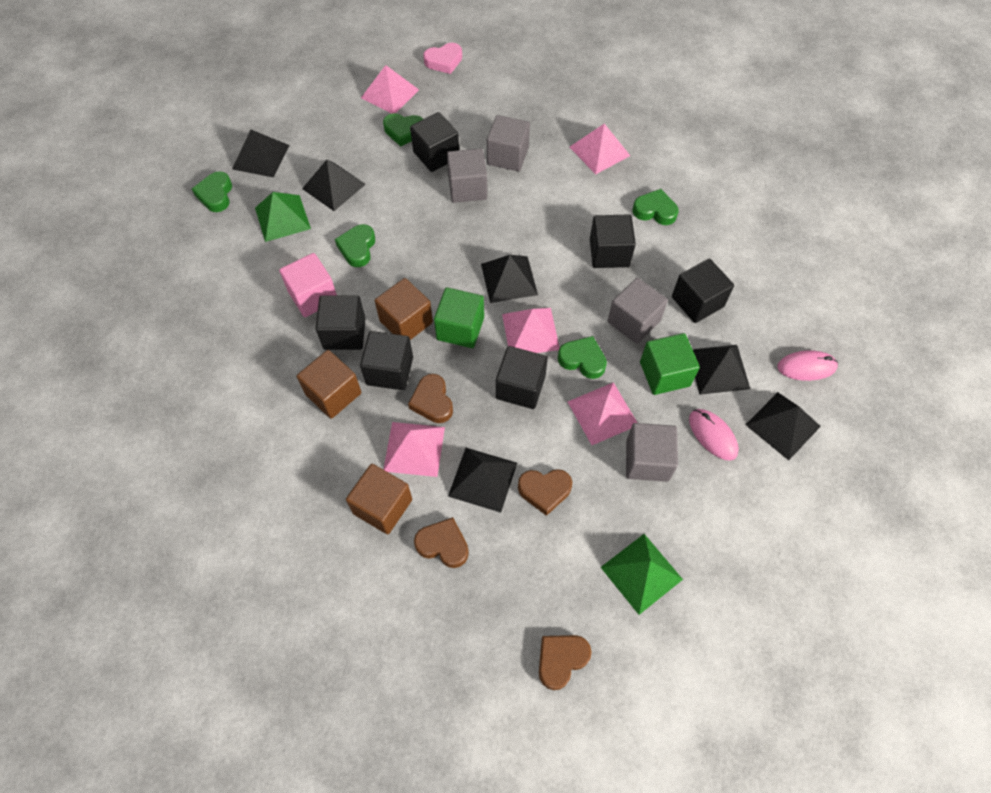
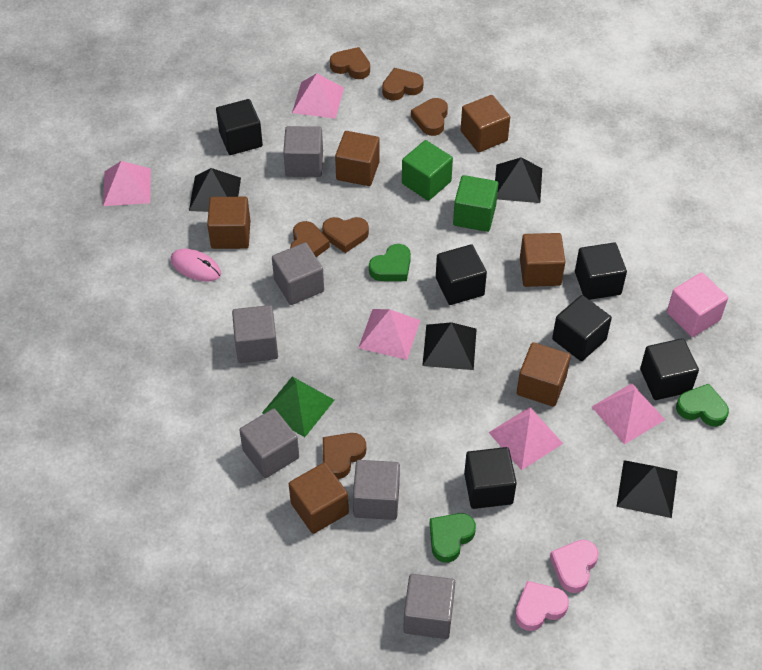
black pyramid: [232,130,290,178] [302,160,366,211] [448,448,517,513] [481,255,538,303] [693,345,750,395] [746,392,821,460] = 6 -> [189,168,241,212] [422,322,477,370] [495,157,542,203] [616,460,678,518] = 4
brown cube: [297,350,361,419] [346,464,412,534] [375,278,433,340] = 3 -> [207,197,250,249] [289,462,349,534] [335,131,380,186] [461,95,510,152] [517,342,571,407] [520,233,565,287] = 6
brown heart: [408,374,453,423] [414,517,469,568] [518,469,572,516] [539,635,592,690] = 4 -> [290,221,330,257] [322,217,369,253] [323,433,366,479] [330,47,370,79] [382,68,424,101] [411,98,448,136] = 6
green heart: [192,171,232,212] [335,224,375,267] [383,113,423,146] [558,336,607,379] [632,189,679,225] = 5 -> [369,244,411,281] [430,513,476,563] [676,384,729,427] = 3
green pyramid: [255,192,311,242] [601,534,683,615] = 2 -> [262,376,335,437] = 1
grey cube: [447,148,487,203] [487,115,530,171] [608,278,668,344] [626,423,678,482] = 4 -> [232,305,278,363] [239,409,299,478] [272,242,324,305] [283,126,323,177] [353,460,400,520] [403,574,455,639] = 6
pink heart: [423,43,462,74] = 1 -> [515,581,569,631] [550,540,599,593] = 2
pink mouse: [689,409,739,461] [777,350,838,381] = 2 -> [171,249,221,282] = 1

